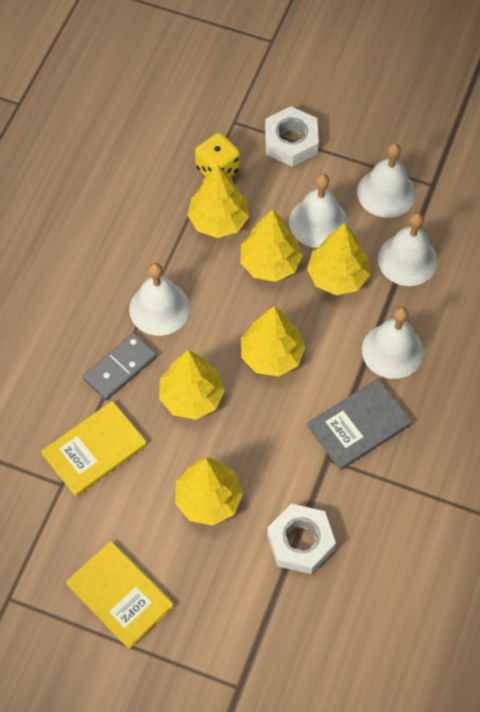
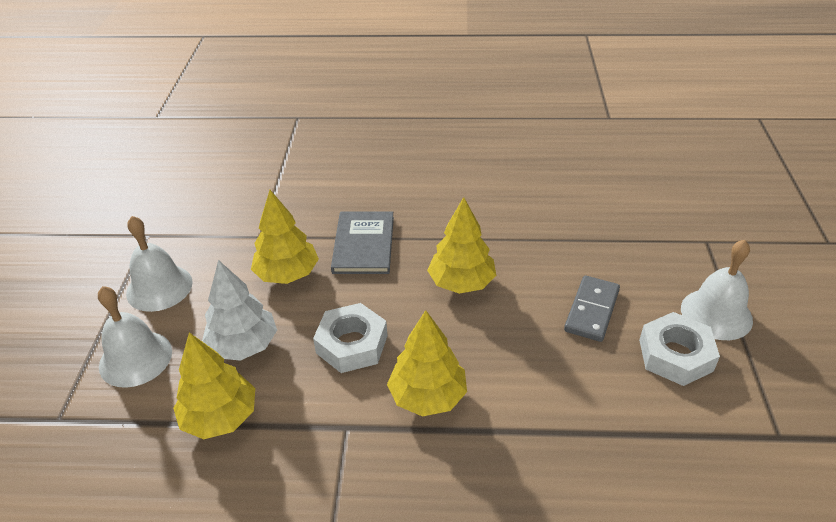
white bell: [129,263,190,336] [289,174,348,248] [357,143,416,218] [362,307,424,379] [378,212,438,286] = 5 -> [98,286,172,388] [126,216,193,312] [681,240,753,340] = 3
white tree: none = 0 -> [202,260,277,361] = 1
yellow book: [41,401,147,497] [66,541,174,649] = 2 -> none = 0
yellow dice: [195,133,240,177] = 1 -> none = 0
yellow tree: [159,350,225,420] [175,458,243,525] [187,165,249,238] [240,209,303,282] [241,306,305,376] [307,223,370,295] = 6 -> [173,332,255,439] [251,190,319,284] [387,310,467,417] [427,197,496,294] = 4

